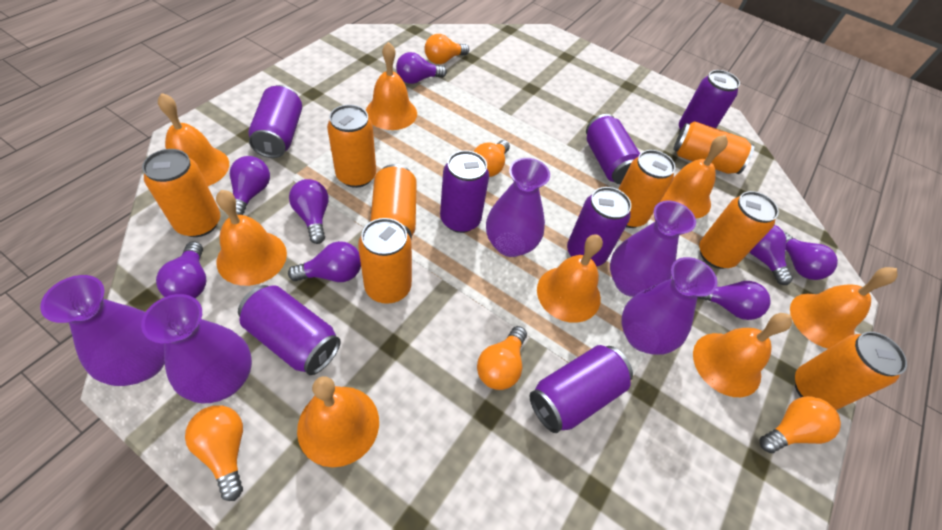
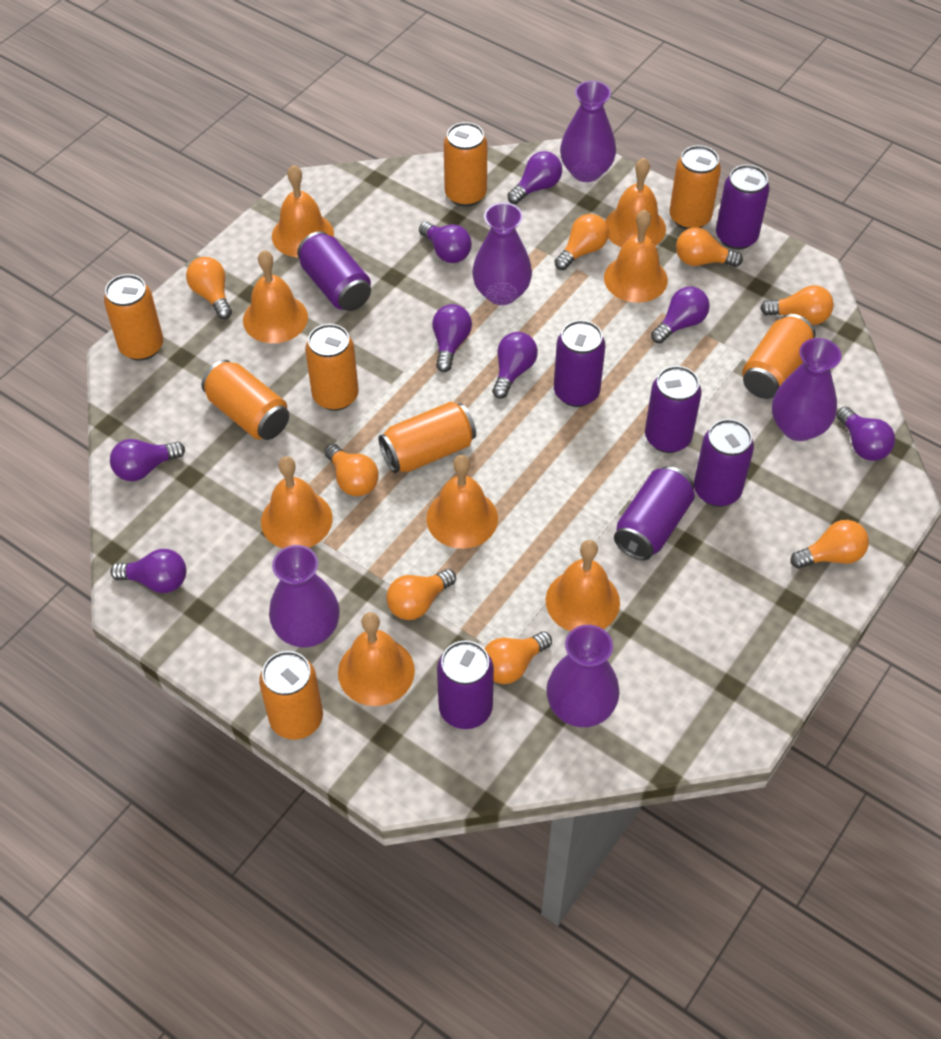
orange light bulb: [185,405,243,501] [425,34,469,64] [473,140,510,177] [477,326,527,390] [759,396,841,453] = 5 -> [186,257,232,319] [324,444,379,496] [387,569,456,620] [484,631,552,684] [555,214,609,270] [676,227,743,267] [760,285,834,325] [790,520,869,569] = 8

